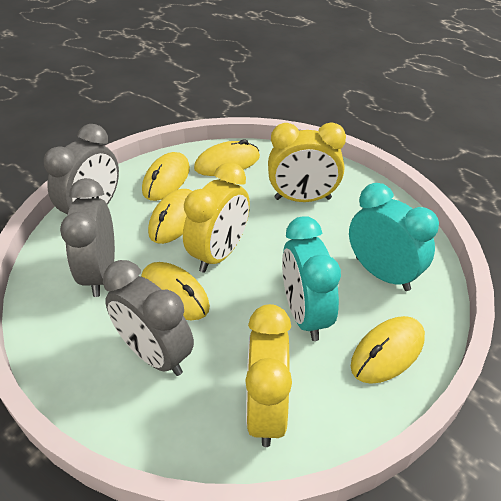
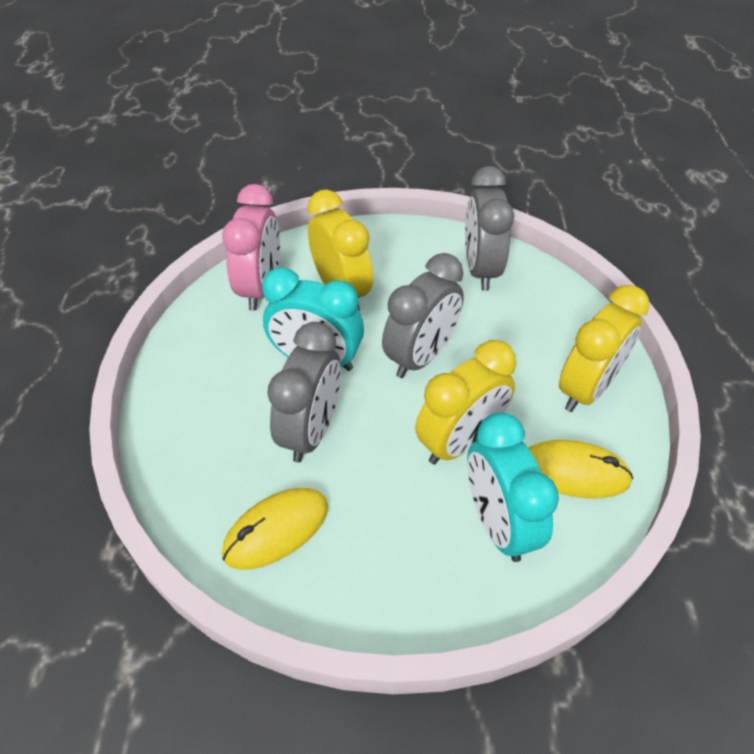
pink clock: none = 0 -> [222,184,280,311] = 1
yellow mouse: [141,262,210,320] [142,152,190,201] [148,189,192,244] [194,139,260,176] [351,316,425,384] = 5 -> [222,488,328,570] [529,440,633,498] = 2

